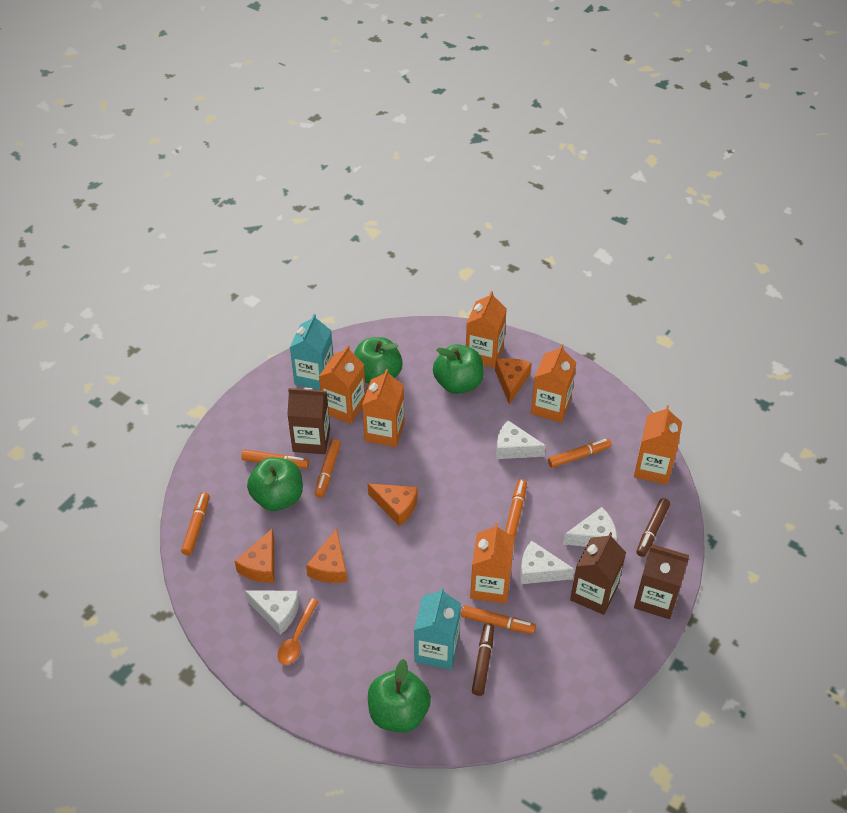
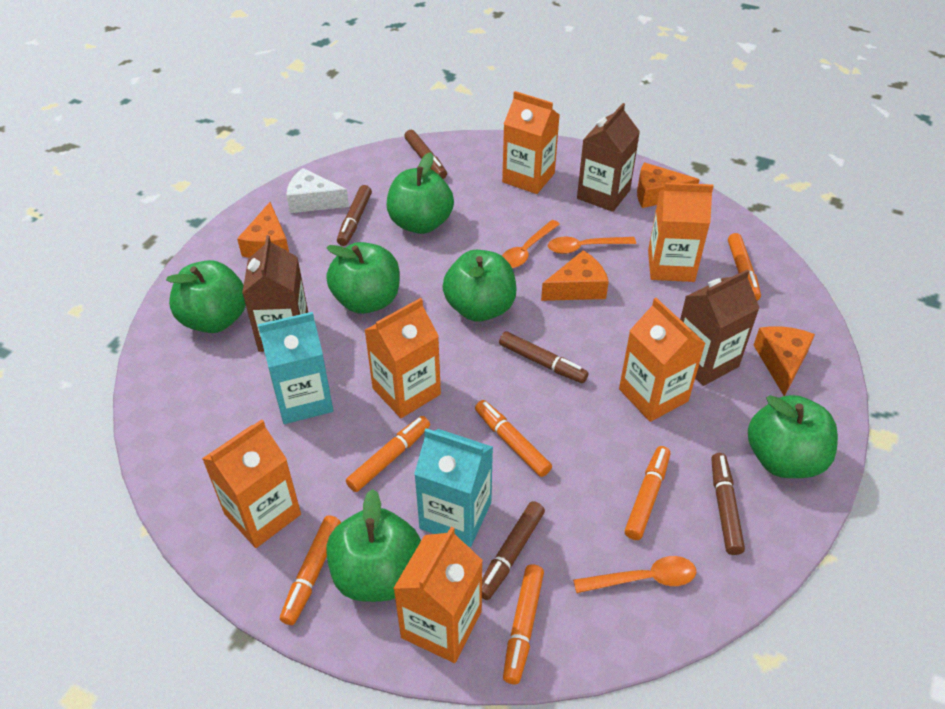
brown marker: [472,623,494,696] [636,498,670,557] = 2 -> [337,185,372,246] [404,130,447,179] [482,501,545,600] [499,331,589,383] [711,453,745,555] = 5
green apple: [247,457,303,511] [354,337,403,384] [368,659,431,733] [433,344,484,394] = 4 -> [166,260,246,333] [326,242,400,314] [326,489,421,602] [387,152,454,234] [442,250,516,322] [748,395,838,478] = 6
orange spoon: [277,598,319,665] = 1 -> [502,220,560,268] [548,237,636,254] [573,556,696,593] = 3
white cheese: [244,590,300,635] [496,421,546,459] [520,541,574,584] [563,507,617,547] = 4 -> [286,168,349,213] = 1

